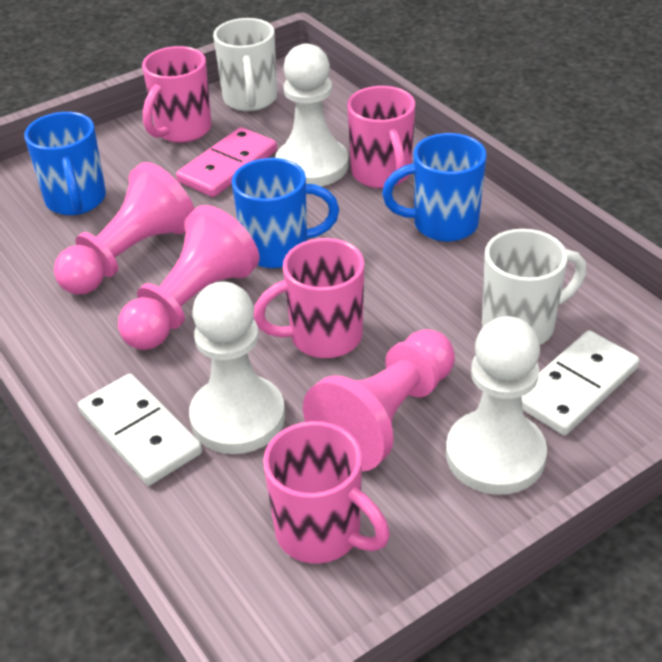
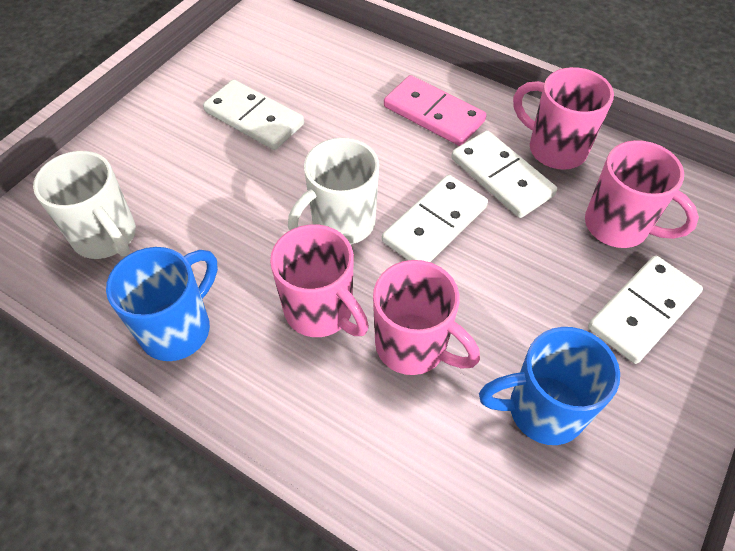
blue mug: [24,112,106,215] [232,158,339,268] [382,133,487,242] = 3 -> [106,247,218,361] [479,327,620,445] = 2
pink pawn: [54,162,194,295] [118,205,259,350] [303,329,455,471] = 3 -> none = 0
white domino: [78,374,202,486] [522,330,640,435] = 2 -> [203,79,304,150] [382,175,488,262] [451,130,557,218] [588,256,703,364] = 4
white pawn: [189,282,285,454] [275,44,349,187] [446,316,547,495] = 3 -> none = 0

